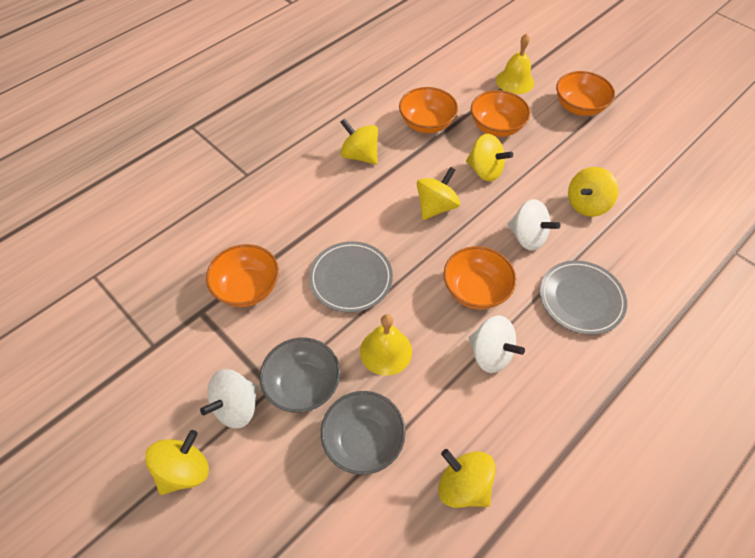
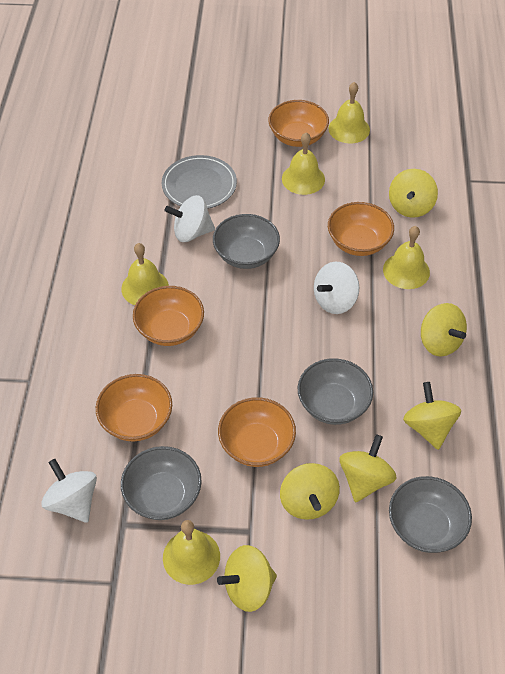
grey bowl: [260,337,340,413] [321,391,406,475] = 2 -> [121,446,202,520] [213,214,280,269] [298,358,373,425] [389,476,472,553] = 4
grey plate: [309,241,393,313] [540,260,627,335] = 2 -> [162,155,237,209] = 1
yellow bell: [360,314,412,376] [496,34,534,94] = 2 -> [121,243,169,305] [163,520,220,585] [282,132,325,195] [328,82,370,143] [383,226,430,289] = 5

